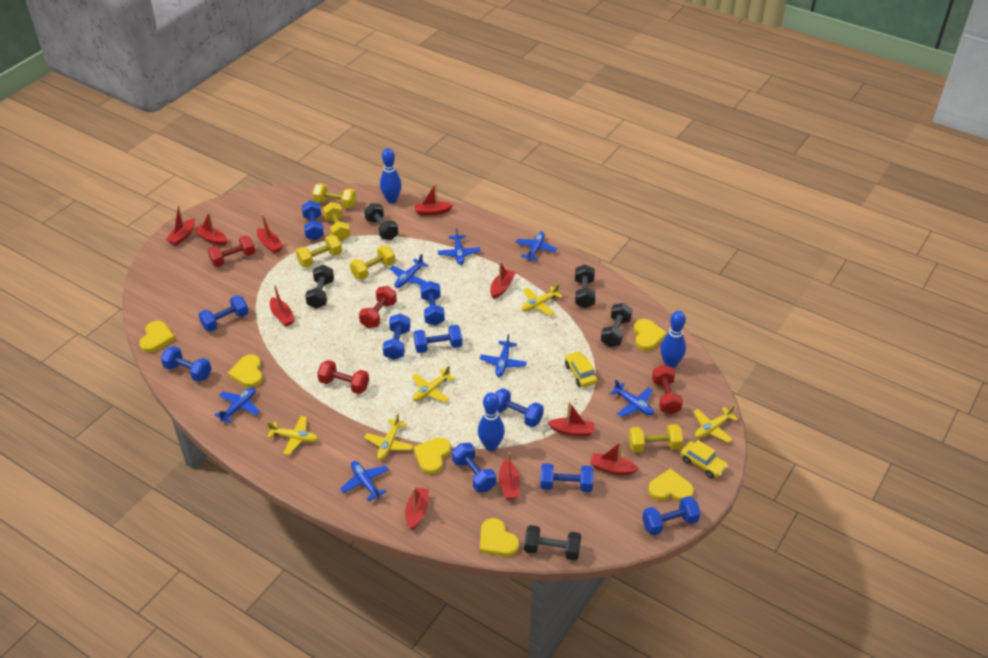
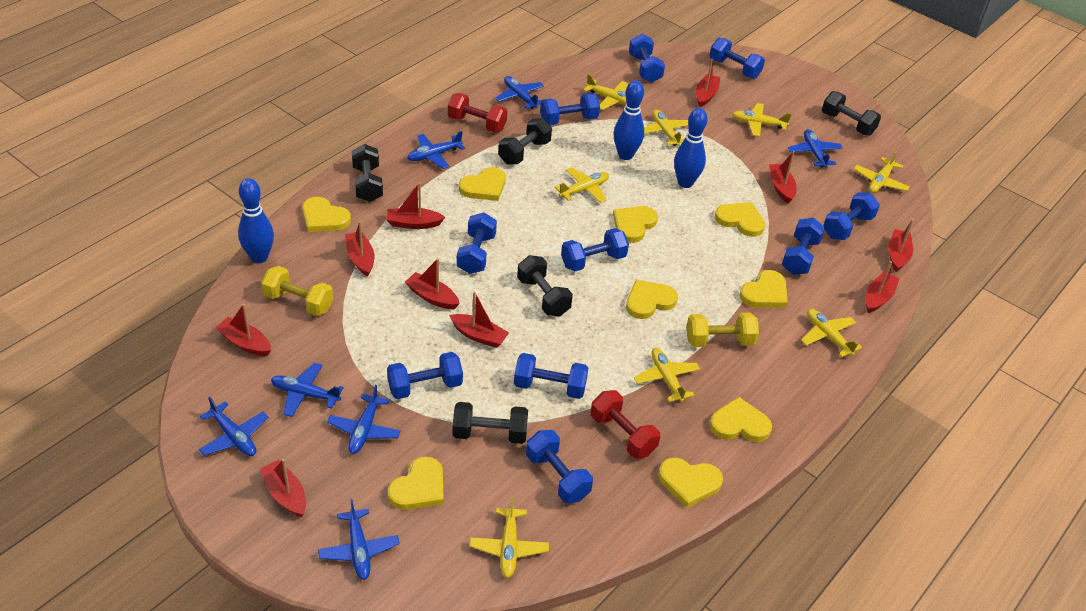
red dumbbell: [208,236,255,267] [317,360,369,394] [359,286,397,328] [652,365,683,414] = 4 -> [448,93,507,132] [591,390,660,459] = 2
yellow car: [565,351,597,387] [681,440,728,478] = 2 -> none = 0
yellow dumbbell: [296,235,342,268] [312,183,357,208] [323,202,350,241] [350,245,395,280] [629,424,683,452] = 5 -> [261,266,333,316] [686,313,759,347] = 2
yellow heart: [139,321,175,353] [228,354,263,388] [413,437,451,475] [480,518,519,557] [634,319,667,351] [648,469,694,502] = 6 -> [302,197,351,232] [388,457,444,510] [459,167,506,201] [613,206,658,243] [626,279,678,319] [658,458,723,508] [710,397,772,442] [715,202,765,237] [740,270,788,308] = 9
yellow plane: [267,416,318,455] [364,413,413,460] [412,366,455,402] [521,284,563,316] [693,405,738,443] = 5 -> [469,497,549,578] [554,167,609,203] [583,74,628,110] [634,348,700,402] [644,109,688,146] [732,103,792,137] [801,309,862,357] [854,151,910,193] = 8

